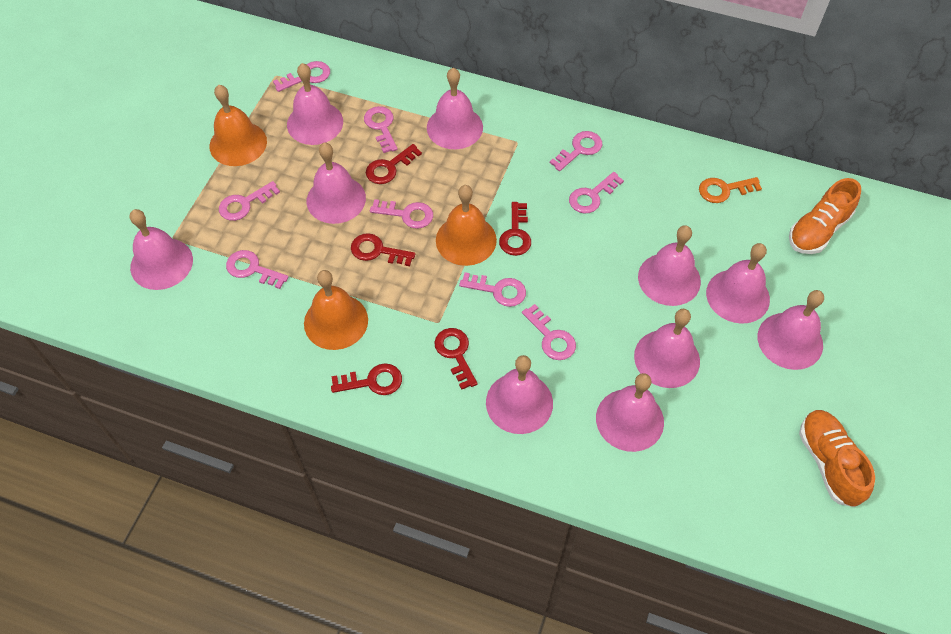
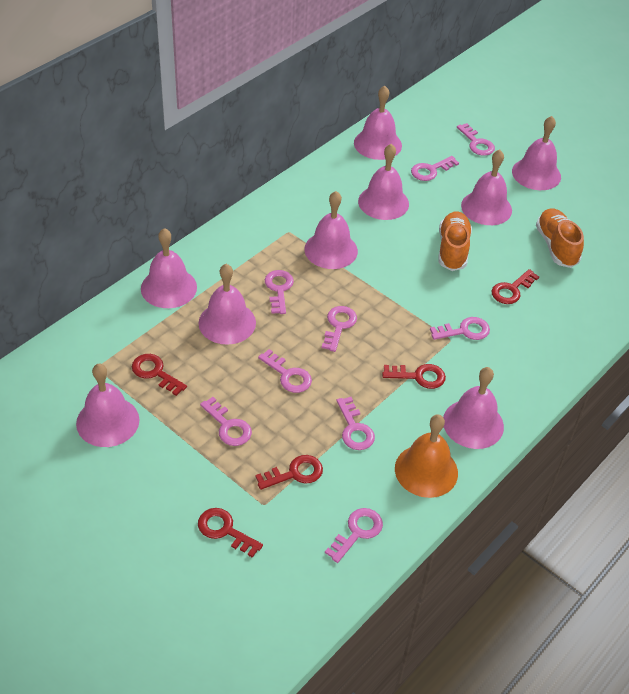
orange bell: [209,85,267,166] [304,270,368,350] [436,185,497,266] = 3 -> [395,415,458,498] = 1
orange key: [699,177,762,203] = 1 -> none = 0
pink bell: [130,209,193,290] [287,63,343,145] [307,143,366,224] [427,68,483,149] [486,355,553,434] [596,373,664,452] [634,309,700,388] [638,225,701,306] [706,243,770,324] [758,290,824,370] = 10 -> [76,364,139,447] [141,228,197,308] [198,264,256,345] [304,191,358,269] [354,86,402,160] [358,144,409,220] [443,367,504,449] [461,150,512,225] [512,116,561,190] = 9

